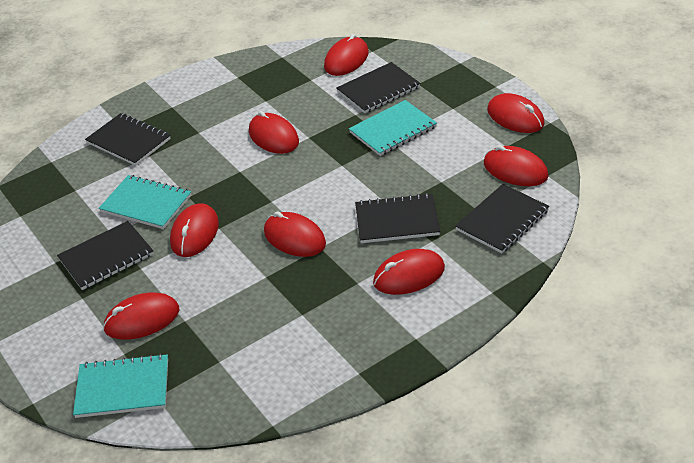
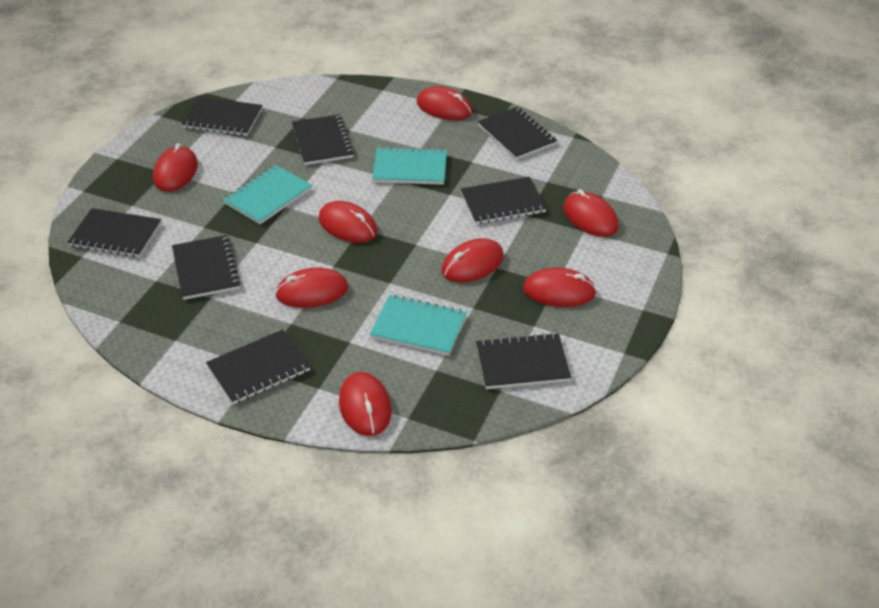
black notebook: [57,221,154,290] [85,113,171,166] [336,62,421,113] [355,193,440,243] [455,184,549,253] = 5 -> [68,208,161,257] [172,235,241,300] [182,97,262,136] [206,329,311,404] [292,114,354,165] [461,177,547,224] [476,333,571,389] [478,107,557,160] = 8

